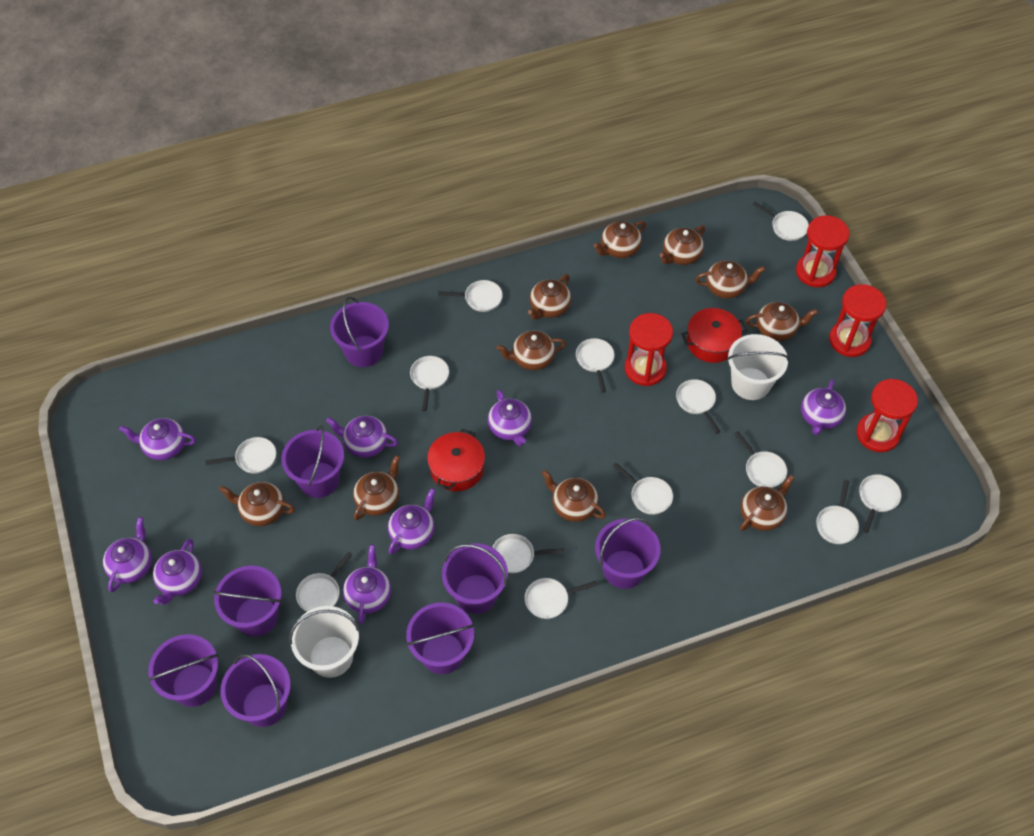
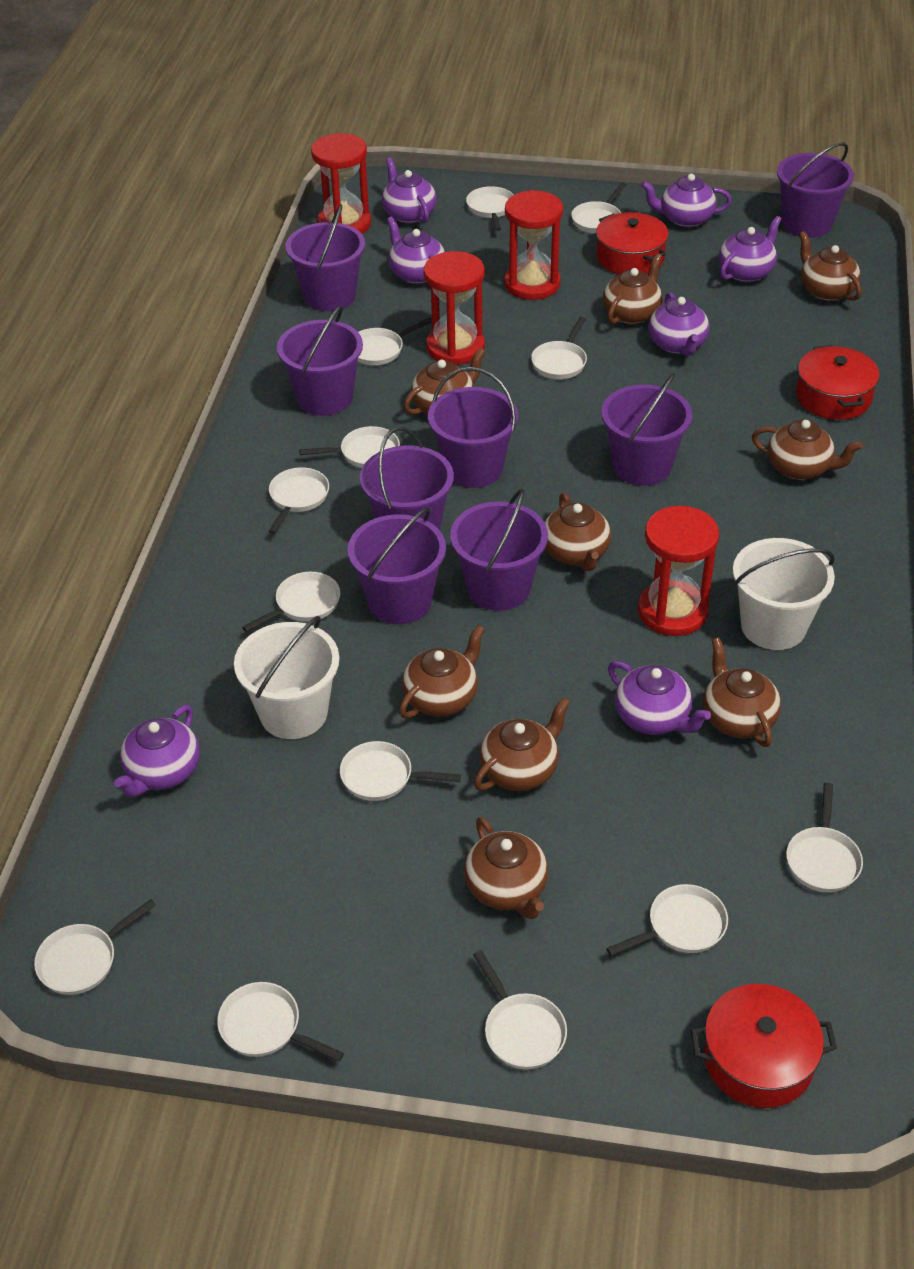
brown teapot: [219,482,295,526] [353,455,400,520] [497,330,566,370] [528,274,571,320] [542,470,606,522] [593,221,646,258] [660,225,705,265] [696,260,765,299] [740,475,795,531] [746,302,818,341] = 10 -> [399,625,485,718] [404,347,486,414] [464,817,548,919] [474,697,570,791] [545,493,611,571] [603,254,662,324] [703,638,781,747] [752,420,863,480] [799,231,862,301] = 9
purple teapot: [103,517,152,592] [119,418,196,460] [153,539,202,605] [326,416,398,458] [343,545,391,624] [388,488,436,554] [488,390,532,446] [801,379,846,435] = 8 -> [114,705,200,797] [382,158,437,224] [387,216,445,284] [608,661,711,735] [641,174,732,228] [648,292,709,356] [719,216,782,282] = 7
red pot: [427,429,485,491] [681,308,747,363] = 2 -> [596,212,669,275] [691,984,837,1108] [796,345,880,420] = 3

